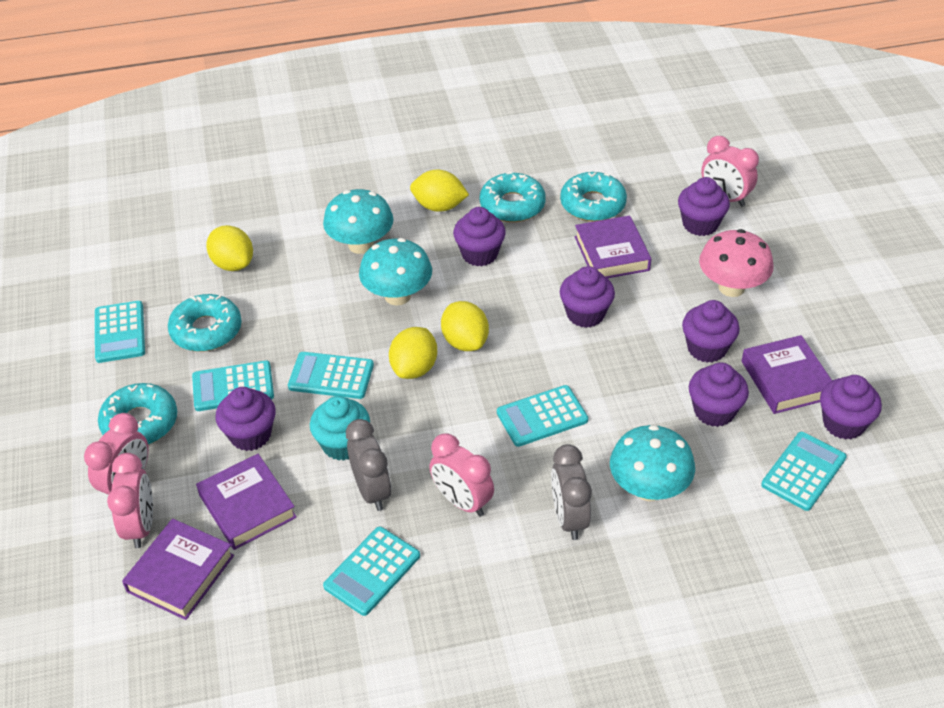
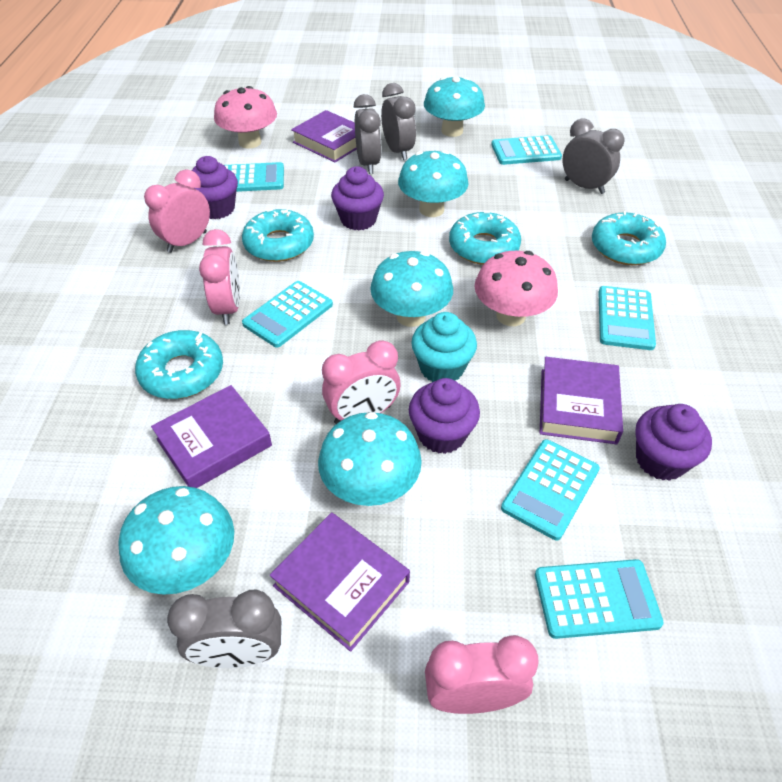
grey clock: [346,419,392,511] [551,444,592,540] = 2 -> [167,590,281,668] [354,94,381,174] [381,83,416,160] [562,118,624,194] = 4
pink mushroom: [699,229,774,297] = 1 -> [214,86,277,148] [475,251,558,326] = 2
purple cupcake: [216,387,276,451] [453,207,506,266] [560,266,615,328] [678,177,730,236] [682,300,740,363] [689,362,749,427] [820,375,882,440] = 7 -> [192,156,238,219] [331,166,384,231] [409,378,480,454] [635,404,712,481] = 4
turquoise mushroom: [323,189,393,254] [359,238,432,306] [610,425,695,501] = 3 -> [118,486,234,595] [318,412,422,506] [370,251,453,327] [398,150,469,217] [424,76,485,137] = 5
yellow lemon: [206,225,253,271] [389,327,437,379] [410,170,469,212] [441,301,489,351] = 4 -> none = 0

